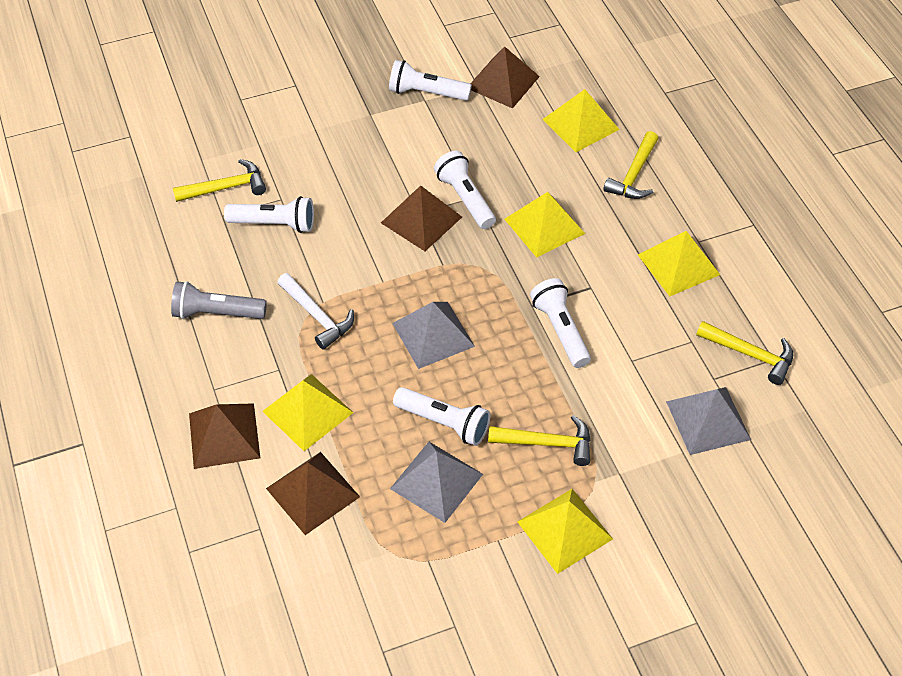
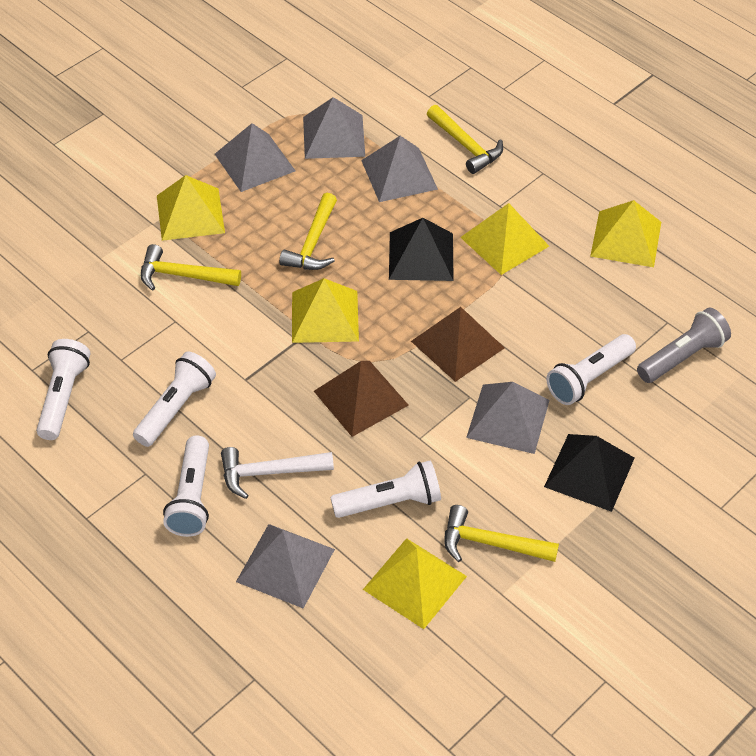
black pyramid: none = 0 -> [389,218,454,281] [544,434,634,512] = 2
brown pyramid: [189,403,260,469] [266,452,360,535] [381,185,462,251] [470,47,540,109] = 4 -> [314,361,409,437] [411,307,505,382] = 2
grey pyramid: [390,442,483,523] [392,302,475,369] [666,387,751,455] = 3 -> [215,123,296,192] [236,524,335,609] [303,97,365,159] [361,136,438,202] [466,382,550,454] = 5

